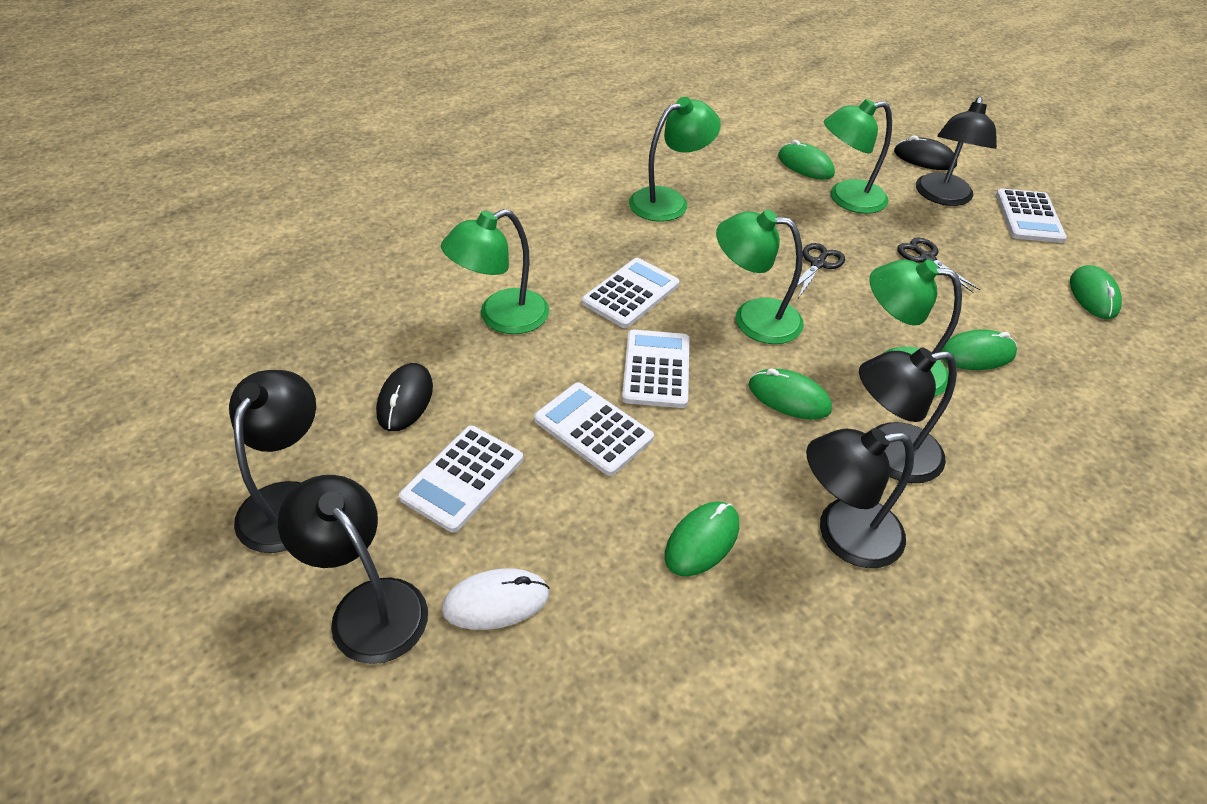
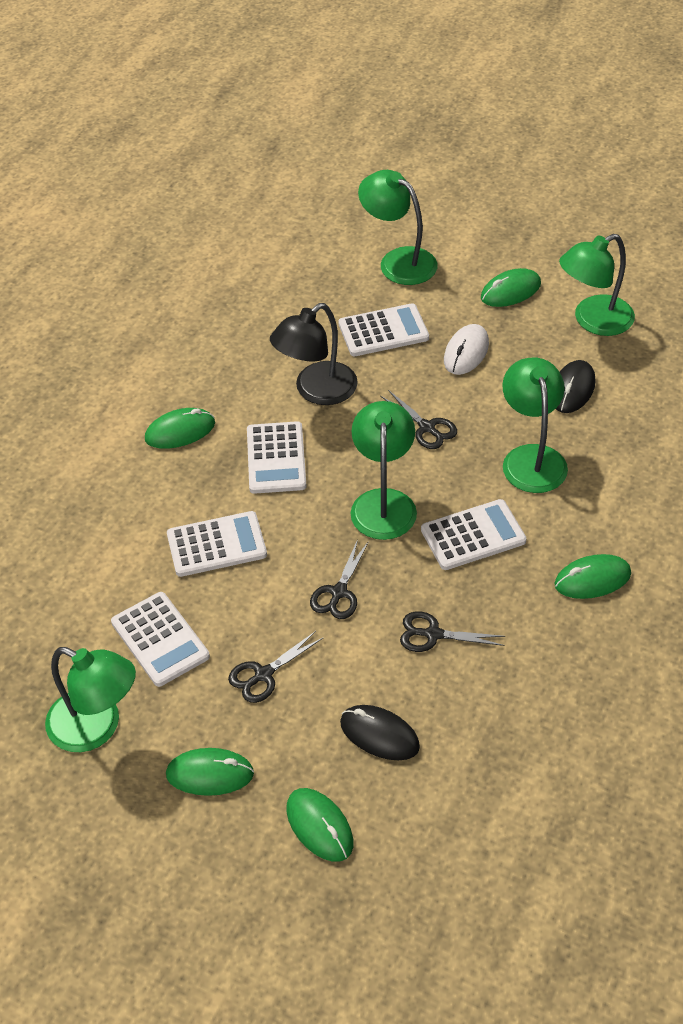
black lamp: [229,370,316,553] [278,475,428,664] [806,428,914,568] [859,347,957,483] [916,97,997,206] = 5 -> [270,303,358,405] = 1
black scissors: [796,243,845,298] [897,237,980,293] = 2 -> [228,631,324,703] [310,539,369,619] [380,390,457,449] [400,611,505,652] = 4

